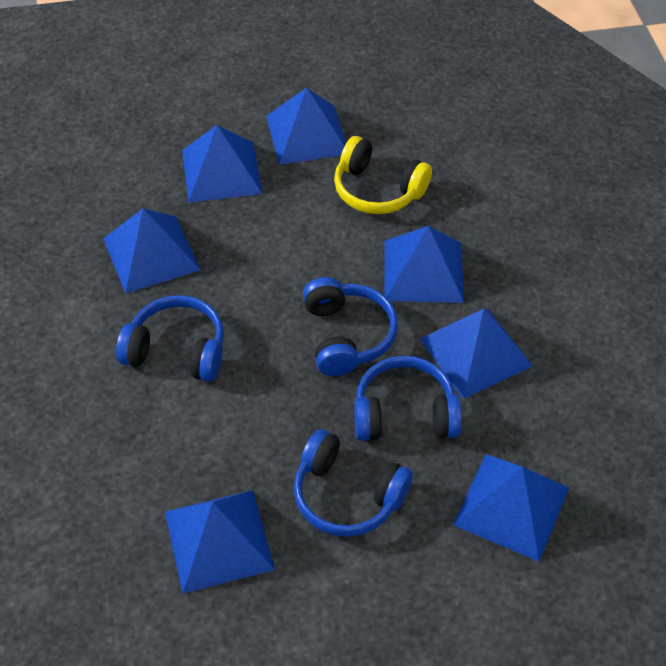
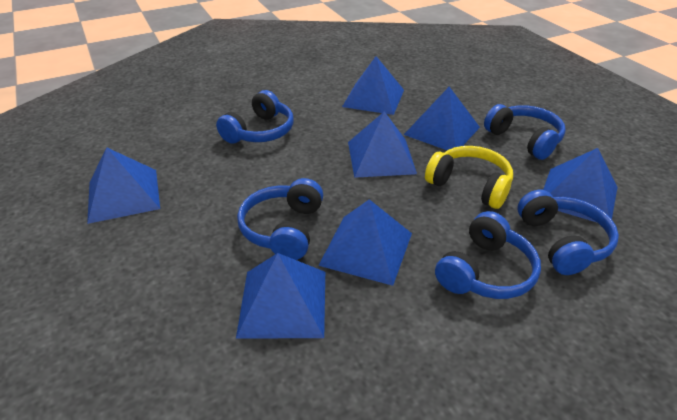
blue headphones: [116,295,224,382] [294,429,413,537] [303,277,398,376] [354,356,462,441] = 4 -> [216,90,294,144] [237,178,323,260] [435,211,541,299] [484,104,566,160] [517,190,619,275] = 5

